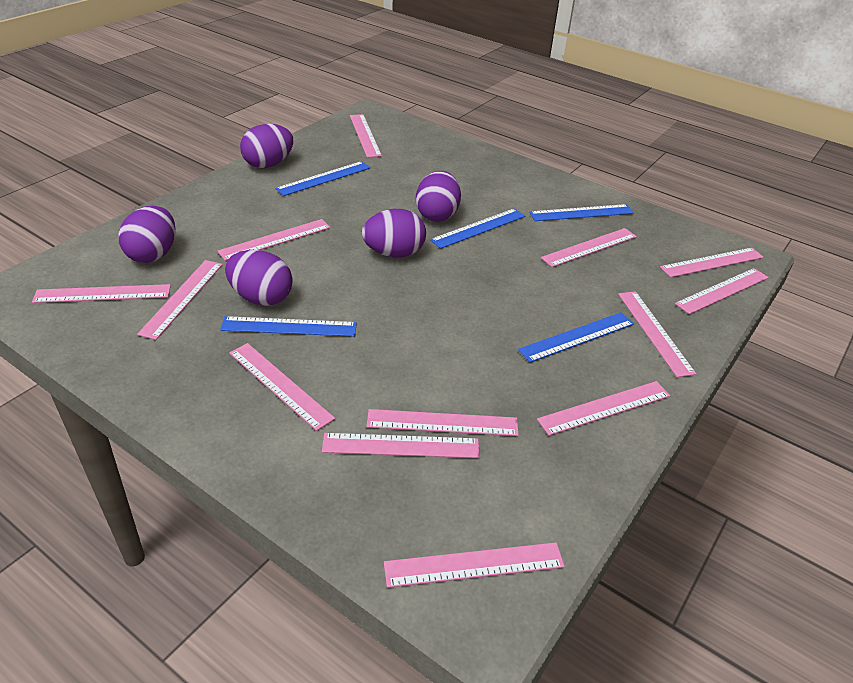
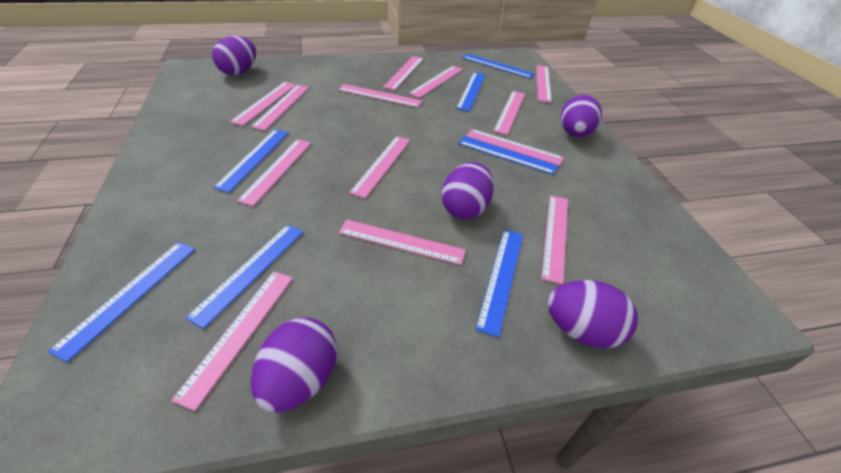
blue ruler: [220,316,357,337] [275,161,371,196] [430,208,525,249] [518,312,634,363] [529,204,634,221] = 5 -> [48,242,195,362] [186,224,304,329] [213,129,288,192] [456,72,485,111] [458,136,558,175] [463,54,535,78] [475,229,523,337] = 7

